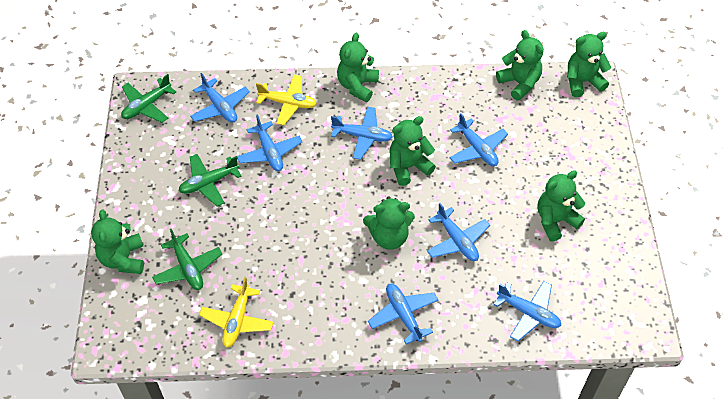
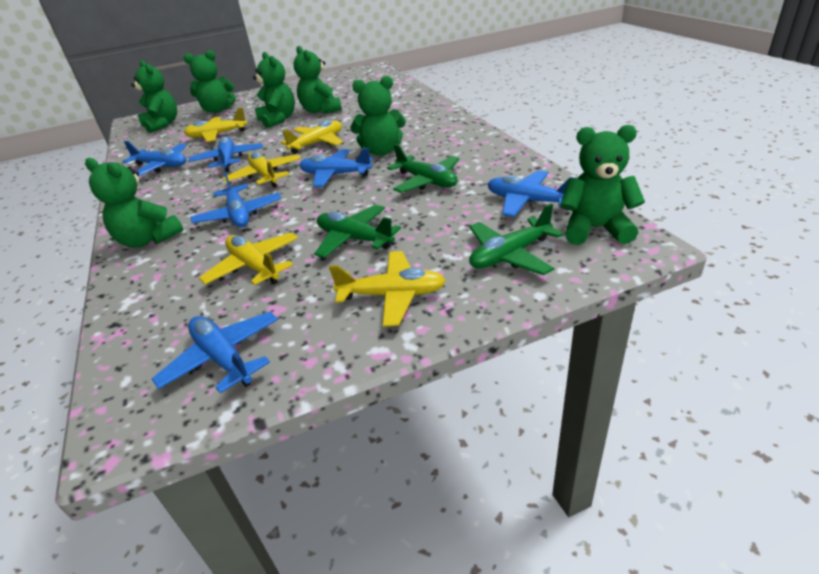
blue plane: [190,73,250,123] [237,114,302,171] [331,107,393,160] [368,284,438,344] [427,203,490,261] [449,113,508,166] [493,281,561,341] = 7 -> [123,141,187,177] [152,312,278,393] [188,136,263,172] [190,171,281,227] [299,148,373,187] [488,170,577,217] = 6
yellow plane: [199,277,274,348] [256,75,317,125] = 2 -> [184,107,248,142] [199,232,298,285] [223,152,301,188] [281,120,343,154] [329,251,446,327] = 5

